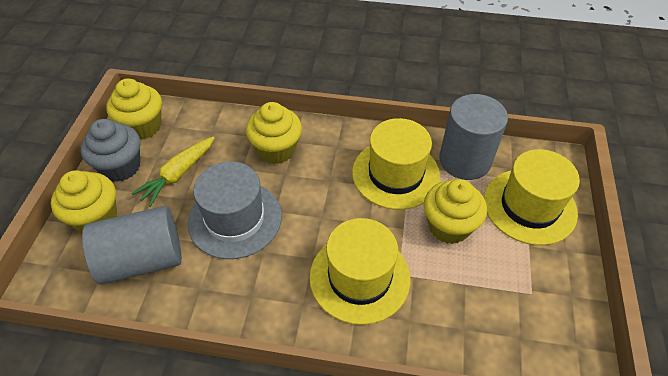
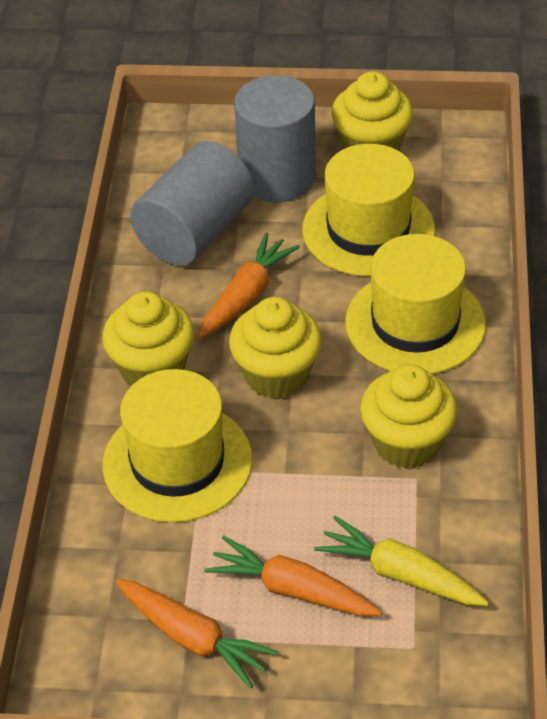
grey cupcake: [81,119,140,182] = 1 -> none = 0
grey hat: [188,161,282,259] = 1 -> none = 0
orange carrot: none = 0 -> [116,579,278,688] [198,233,300,338] [204,535,382,616] = 3

